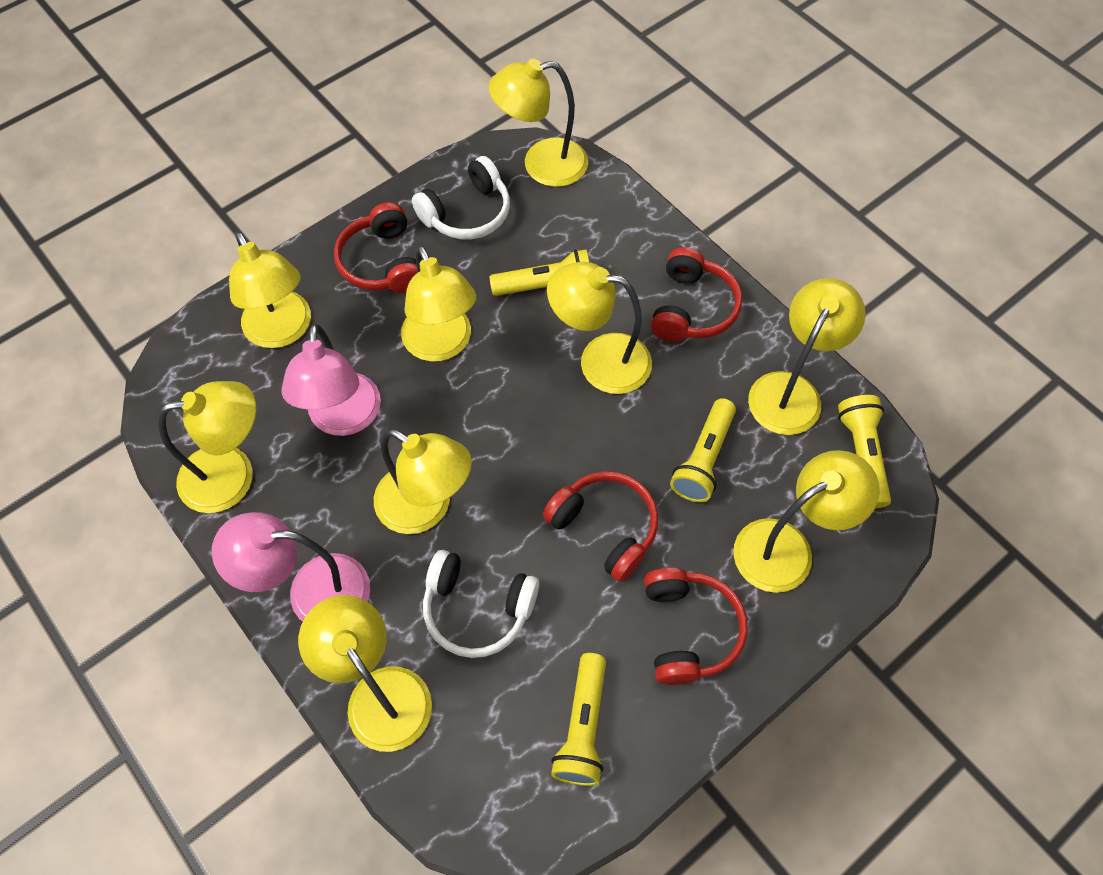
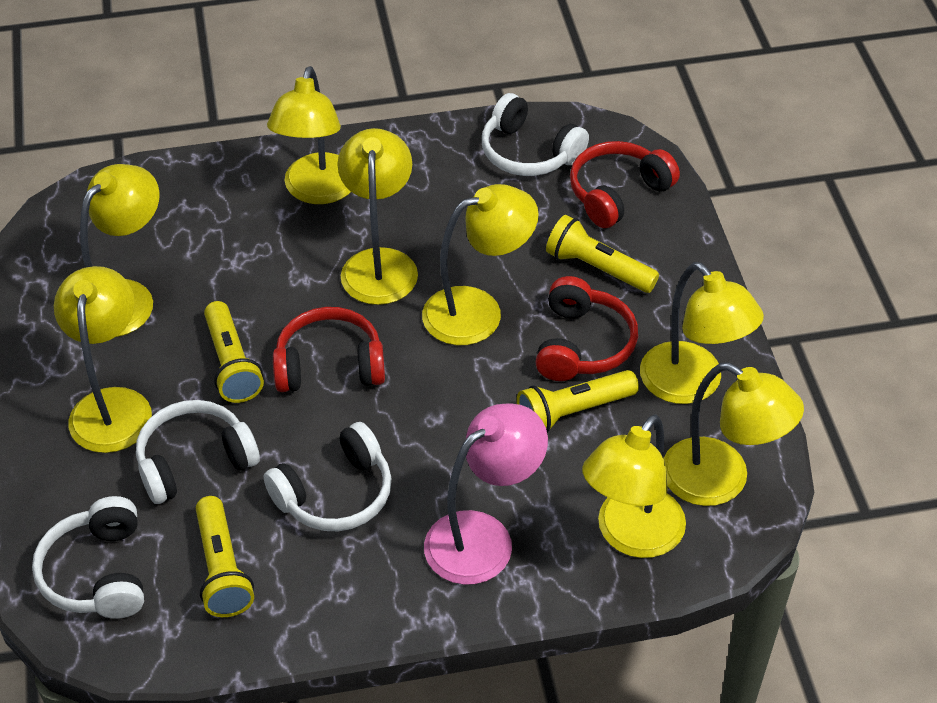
pink lamp: [212,512,370,622] [281,324,381,436] = 2 -> [424,404,548,585] = 1
red headphones: [334,202,418,293] [543,471,658,582] [644,567,748,685] [651,247,742,342] = 4 -> [273,307,385,392] [535,276,638,381] [570,141,680,228] = 3
white headphones: [412,156,510,239] [423,550,539,658] = 2 -> [32,496,144,619] [136,400,260,504] [264,422,392,531] [482,93,589,176] = 4
yellow lamp: [158,381,256,513] [229,231,311,348] [298,595,432,752] [374,429,472,534] [401,245,476,362] [489,59,588,187] [547,262,652,394] [733,450,880,593] [748,278,866,435] = 9 -> [54,266,152,453] [80,164,160,337] [267,66,351,204] [337,128,418,305] [422,184,539,345] [582,414,686,558] [640,262,764,404] [663,363,804,506] = 8

